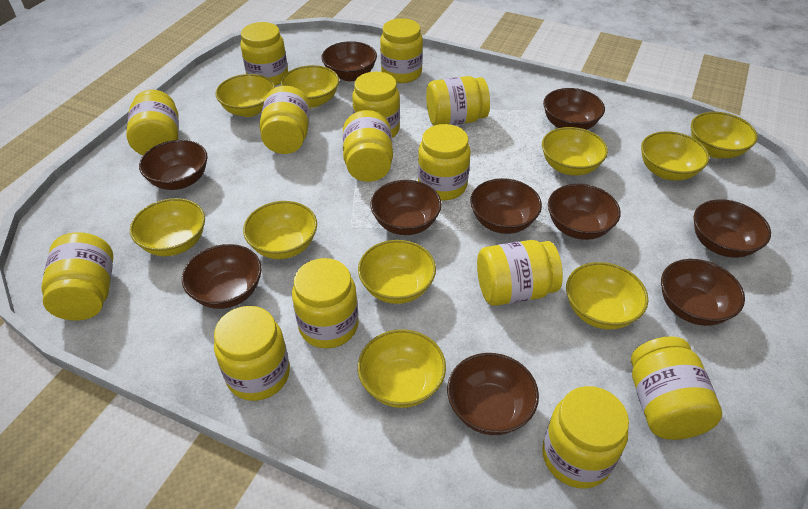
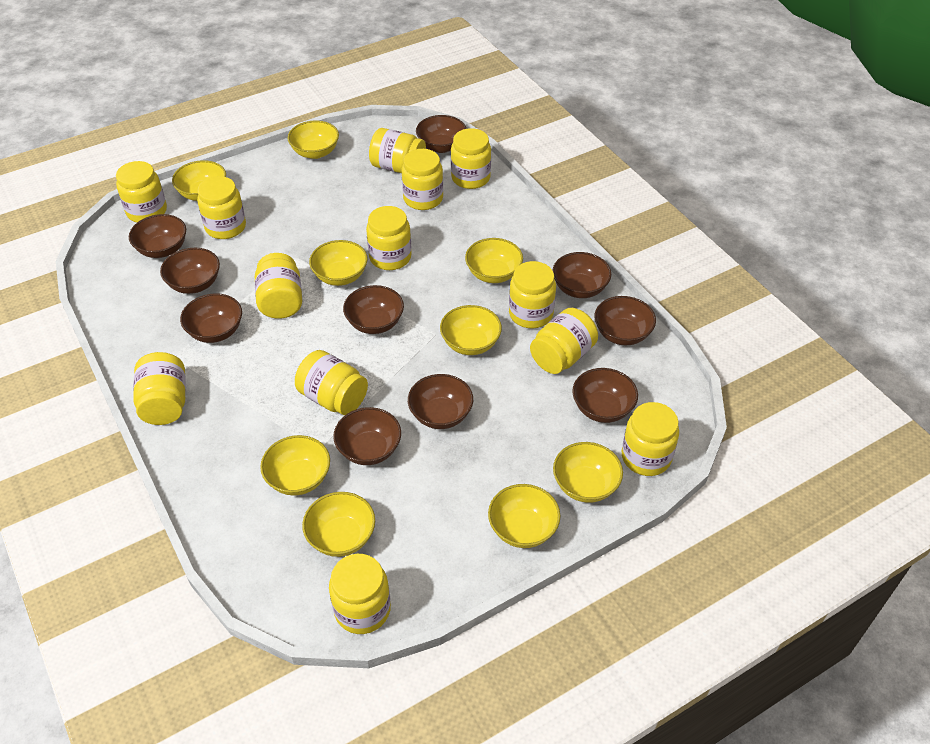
yellow bowl: [130,198,205,256] [215,74,275,117] [243,201,317,259] [281,65,339,108] [358,240,436,304] [358,329,446,408] [542,127,608,176] [566,262,648,330] [641,131,709,181] [691,112,758,158] = 10 -> [172,160,226,201] [260,435,330,496] [288,121,339,159] [302,492,375,557] [309,240,368,286] [440,305,502,355] [465,238,523,283] [488,484,560,548] [553,442,623,503] = 9
yellow jar: [41,232,113,320] [126,90,179,155] [214,306,290,401] [240,22,288,86] [259,86,310,154] [292,258,359,348] [343,110,393,182] [352,72,400,138] [380,18,423,83] [418,124,471,201] [426,76,490,126] [477,240,563,306] [542,386,629,489] [631,336,722,440] = 14 -> [116,161,167,223] [133,352,186,425] [197,176,246,239] [255,253,302,319] [295,350,368,415] [329,554,391,634] [366,206,412,270] [369,128,426,173] [402,149,443,210] [451,128,491,189] [509,261,556,328] [530,308,598,374] [622,402,679,476] = 13

